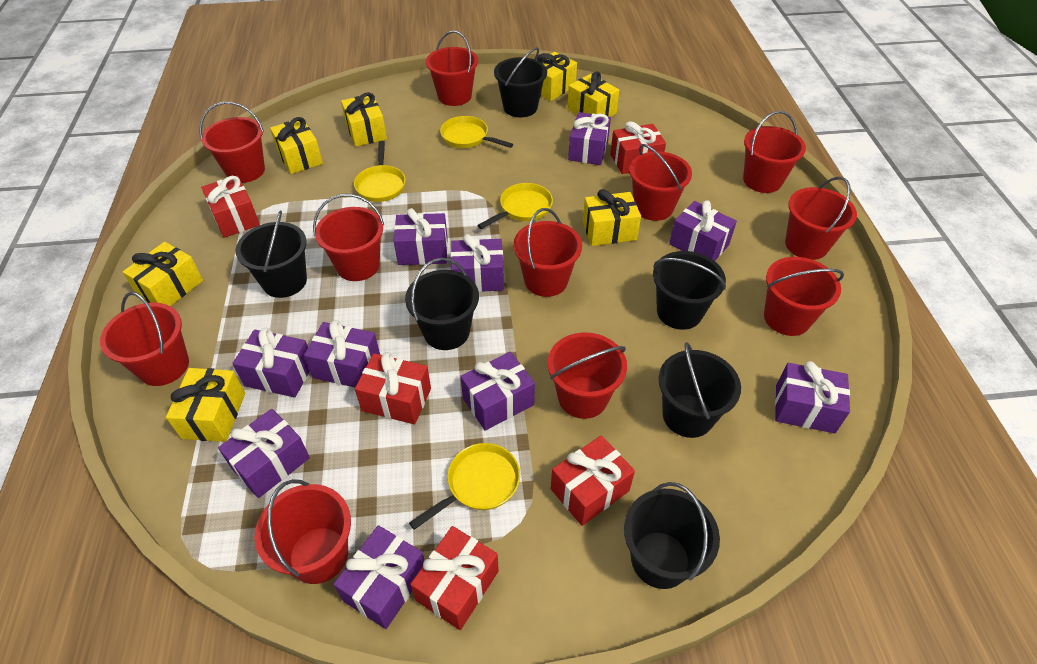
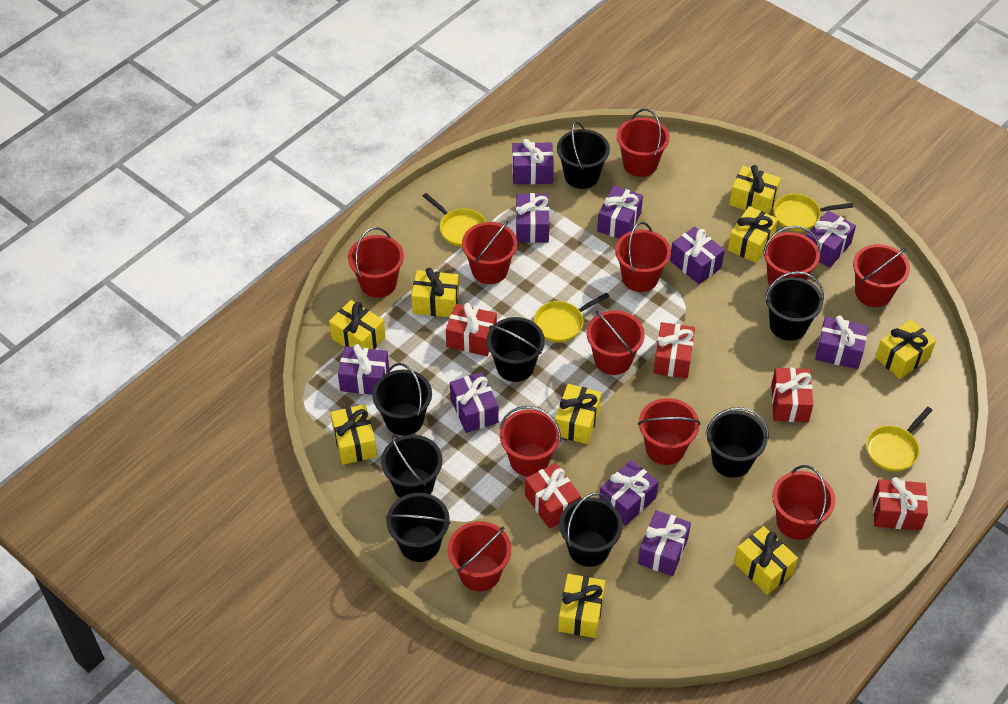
black bucket: [235,210,307,298] [405,258,479,350] [494,47,547,117] [624,482,720,589] [653,251,726,330] [658,342,741,438] = 6 -> [372,363,432,436] [381,434,442,498] [386,493,451,562] [487,317,545,382] [557,121,610,189] [559,493,623,567] [705,407,769,478] [765,271,824,341] = 8
yellow gift: [123,242,203,306] [166,368,245,442] [270,117,323,174] [341,92,387,147] [537,52,577,101] [567,71,619,117] [583,189,641,246] = 7 -> [329,300,386,349] [331,404,377,465] [411,268,459,317] [555,384,601,444] [558,574,605,638] [728,206,778,263] [729,165,781,214] [734,526,798,595] [875,319,936,379] = 9

